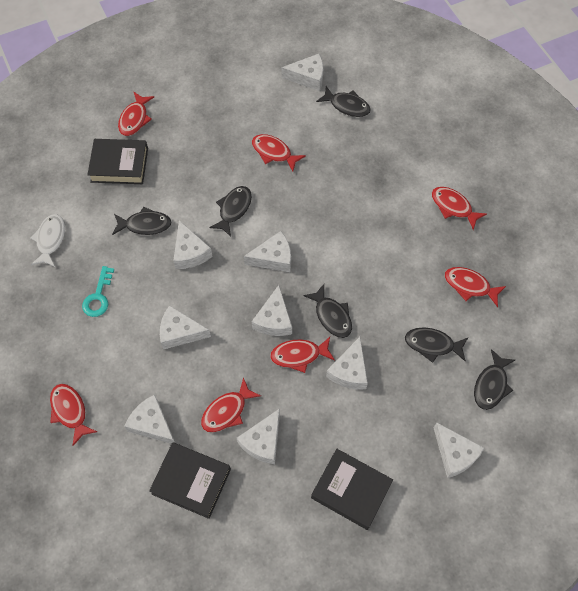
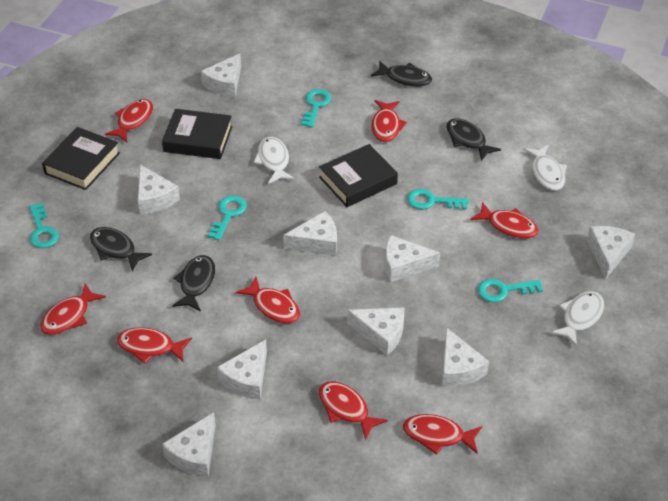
black fish: [112,207,172,235] [209,186,252,237] [303,284,352,338] [316,86,371,117] [405,328,468,363] [474,349,515,410] = 6 -> [90,227,152,271] [172,255,215,311] [371,61,432,87] [446,118,501,161] = 4
red fish: [50,384,97,446] [118,92,154,136] [201,377,261,432] [252,134,306,172] [270,337,335,373] [432,187,487,230] [445,267,506,307] = 7 -> [40,283,106,335] [105,99,153,142] [117,327,192,364] [236,277,300,324] [319,381,388,440] [371,100,407,142] [403,414,482,455] [470,202,539,239] = 8
turquoise key: [82,266,114,317] = 1 -> [29,203,59,248] [207,196,247,241] [301,89,331,128] [407,189,469,210] [478,279,543,302] = 5
white fish: [30,214,65,267] = 1 -> [254,137,295,184] [523,145,567,191] [550,291,604,347] = 3

